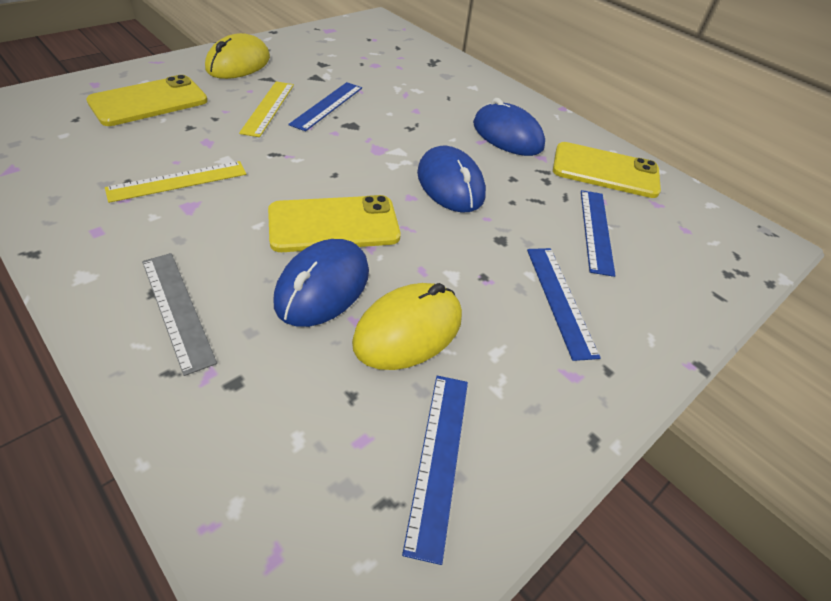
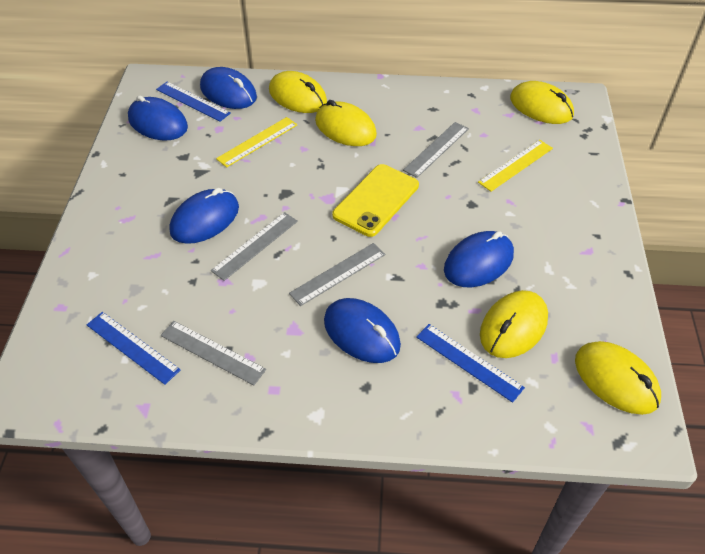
blue mouse: [273,239,369,327] [417,146,486,213] [473,98,545,156] = 3 -> [128,95,188,141] [170,188,239,244] [200,67,257,109] [324,298,401,363] [444,231,514,287] = 5
blue ruler: [288,82,362,131] [402,376,468,565] [527,248,601,361] [581,190,616,277] = 4 -> [87,312,181,385] [156,81,231,122] [416,324,525,403] = 3
grey ruler: [142,253,217,376] = 1 -> [161,321,266,386] [211,212,298,281] [289,243,385,306] [403,122,469,178] = 4
yellow mouse: [205,33,270,79] [352,283,462,370] = 2 -> [269,71,327,113] [315,100,377,146] [480,290,548,358] [510,81,574,124] [575,341,661,415] = 5
yellow phone: [86,75,208,126] [268,195,401,252] [553,142,661,198] = 3 -> [332,164,419,237] = 1

